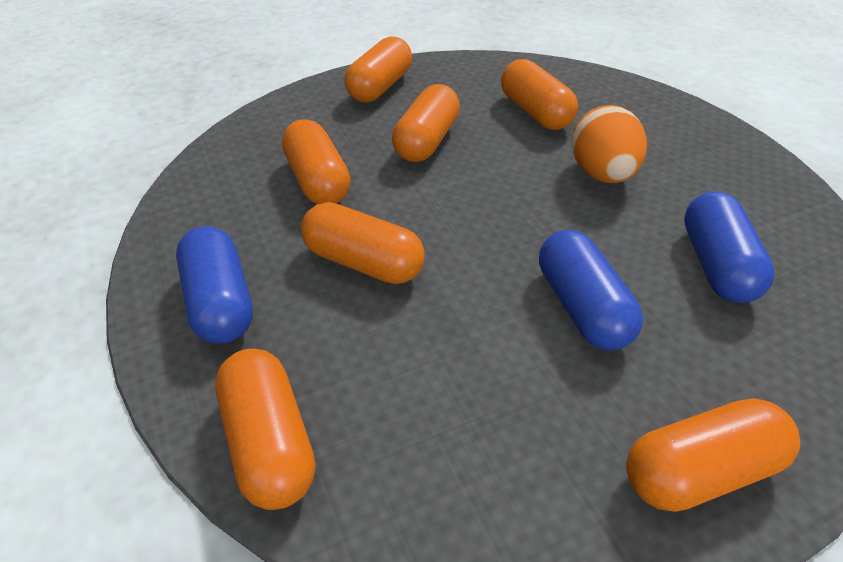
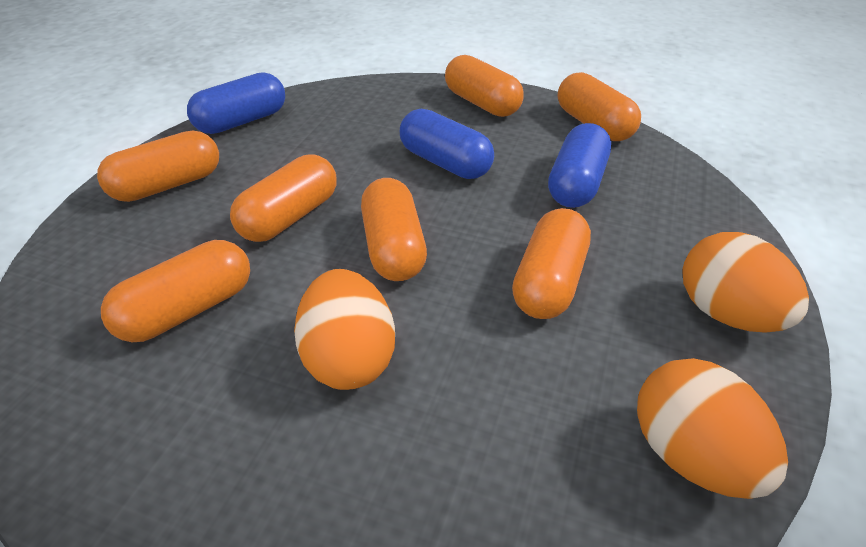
orange egg: [572,105,647,183] = 1 -> [294,269,395,390] [637,358,788,499] [683,232,809,333] = 3

